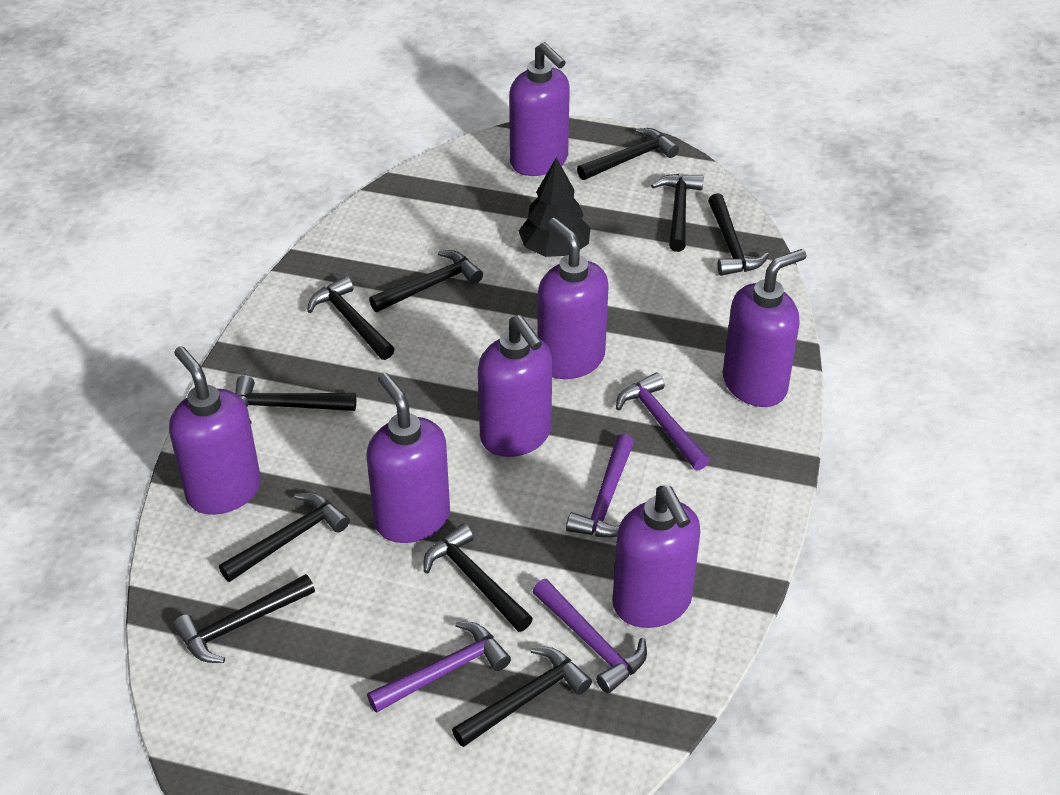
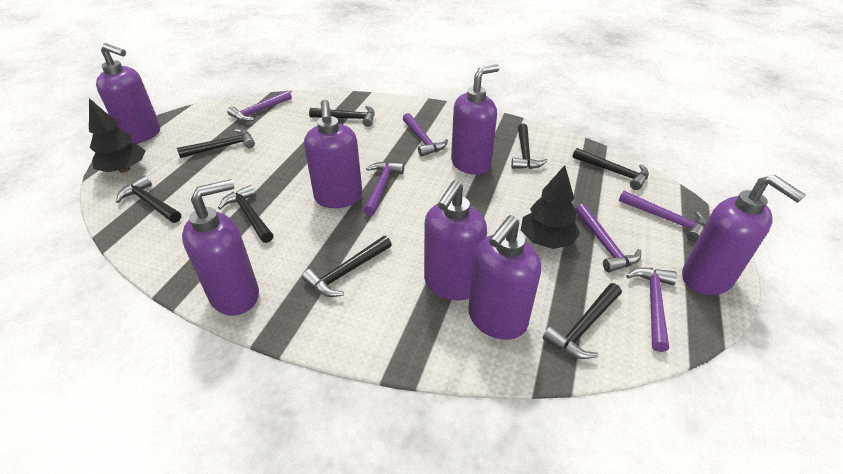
black hammer: [173,574,315,663] [219,492,350,582] [235,375,356,423] [307,276,394,360] [369,250,483,312] [423,524,533,632] [452,647,592,747] [577,128,679,180] [651,174,703,252] [708,193,769,276] = 10 -> [116,176,181,223] [177,129,255,158] [218,185,273,243] [302,236,392,297] [309,106,375,127] [511,124,548,169] [543,283,622,359] [572,148,649,190] = 8
black tree: [519,158,591,257] = 1 -> [89,98,146,173] [521,165,580,249] = 2
purple hammer: [367,621,511,713] [532,579,647,694] [566,434,634,538] [616,373,710,470] = 4 -> [227,90,292,122] [363,162,404,216] [403,113,448,157] [575,204,641,272] [619,191,707,242] [626,268,677,352] = 6

